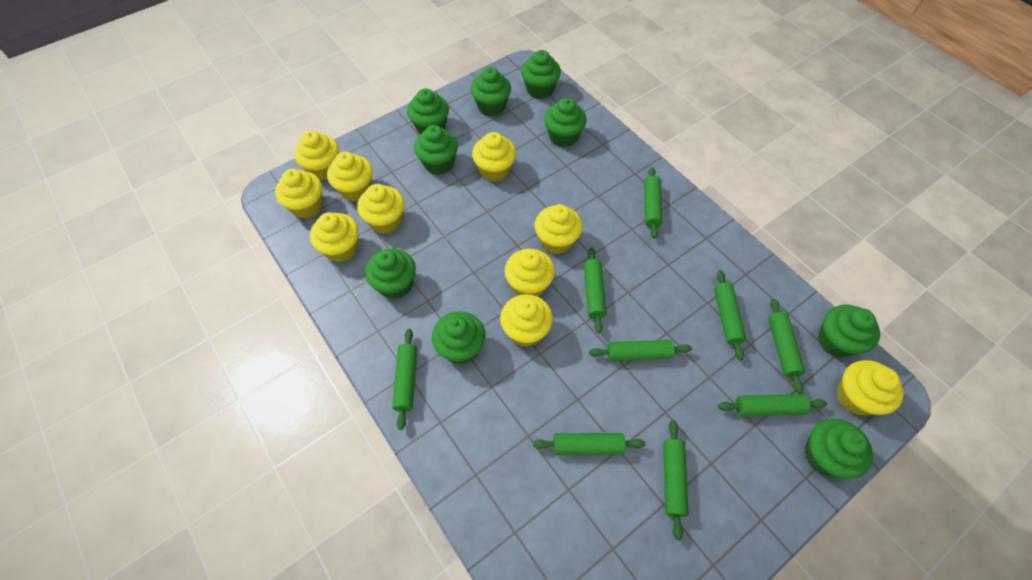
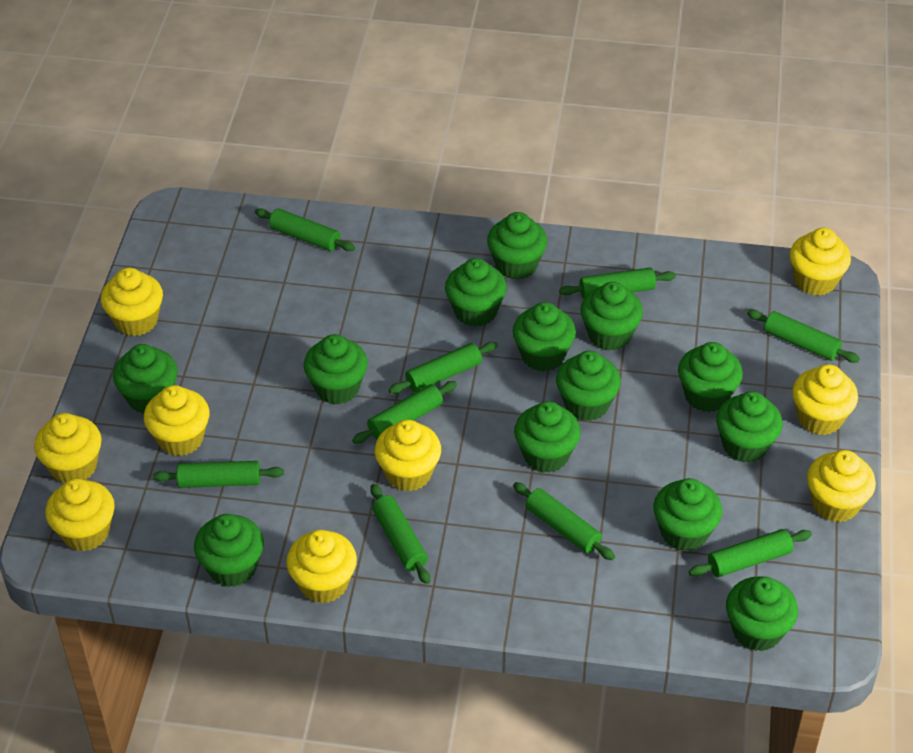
green cupcake: [365,248,416,299] [407,89,449,135] [414,125,458,175] [432,311,485,365] [471,67,511,116] [521,50,561,99] [544,98,587,147] [804,419,873,479] [818,304,880,358] = 9 -> [113,344,178,414] [194,514,264,587] [304,334,368,404] [445,258,507,327] [487,212,547,280] [513,302,576,372] [514,401,581,473] [556,351,621,421] [580,282,643,351] [653,478,722,551] [678,342,743,412] [716,391,783,463] [726,576,798,651] = 13
yellow cupcake: [275,169,323,219] [294,131,339,180] [310,212,359,263] [327,152,373,201] [357,184,404,234] [472,132,516,182] [500,294,553,347] [505,249,555,297] [535,204,582,254] [836,360,904,415] = 10 -> [34,413,102,484] [45,479,115,551] [101,268,163,336] [144,385,210,456] [286,530,357,603] [375,420,441,491] [790,228,851,296] [792,364,858,435] [807,450,876,522] = 9

